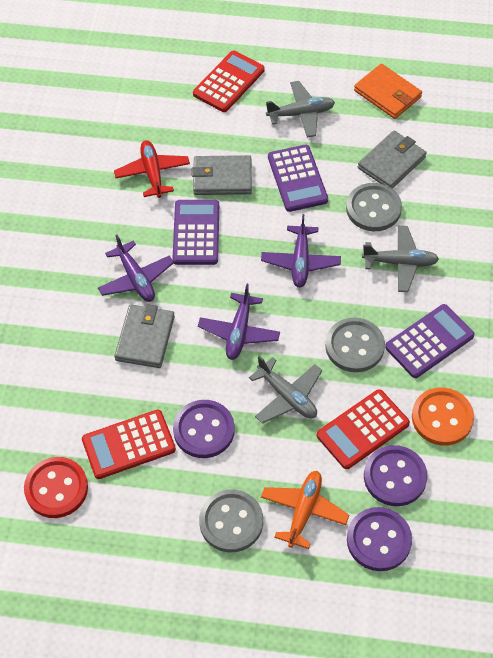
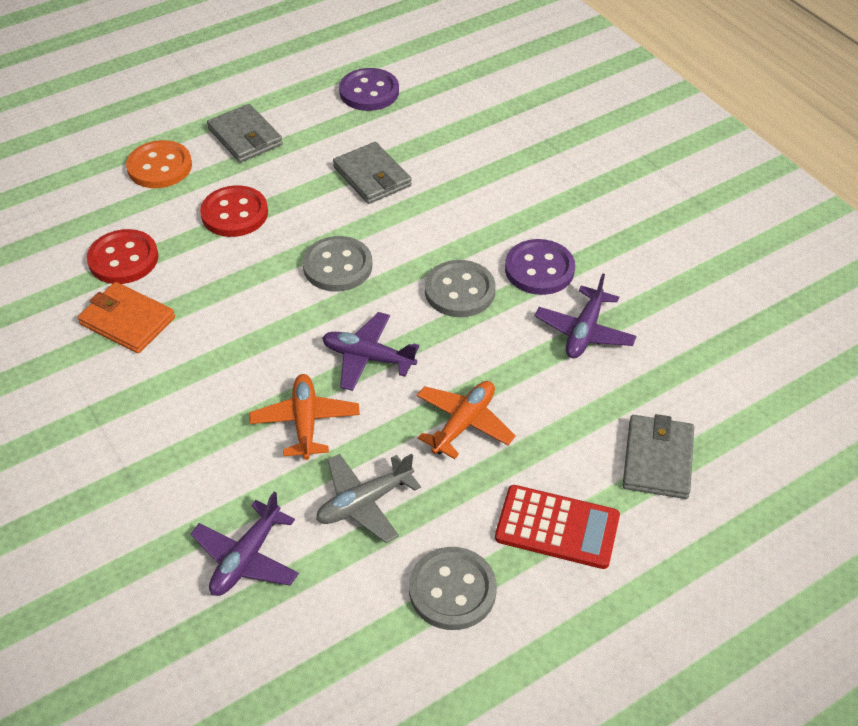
grey plane: [249,356,322,424] [266,81,335,137] [362,226,439,292] = 3 -> [316,454,421,543] = 1
orange plane: [261,471,349,549] = 1 -> [249,374,360,460] [417,381,516,459] = 2
purple button: [173,400,235,458] [347,507,412,571] [364,445,427,506] = 3 -> [339,68,399,111] [505,239,575,295] = 2
purple calculator: [172,200,219,265] [268,145,328,212] [385,304,474,378] = 3 -> none = 0
red button: [24,457,88,518] = 1 -> [87,229,159,284] [200,185,268,237] = 2
red calculator: [82,410,176,479] [193,50,265,112] [317,389,410,469] = 3 -> [495,485,620,569] = 1
red plane: [114,140,190,198] = 1 -> none = 0

